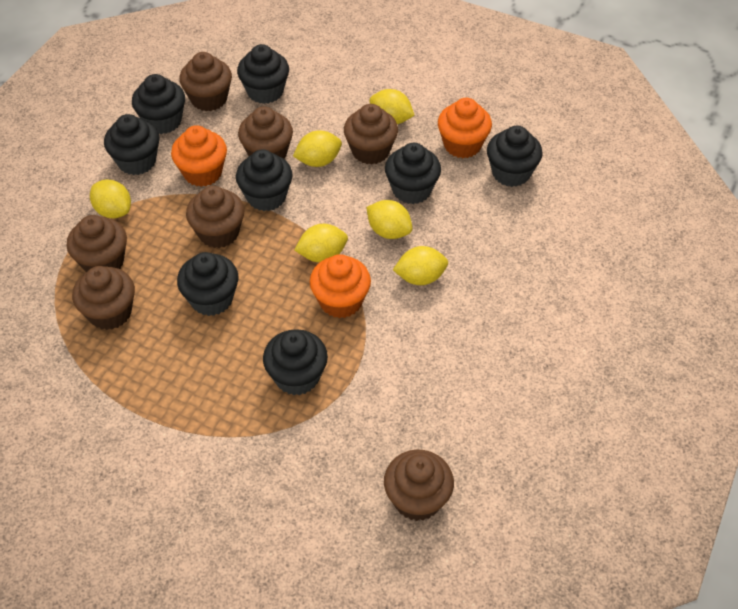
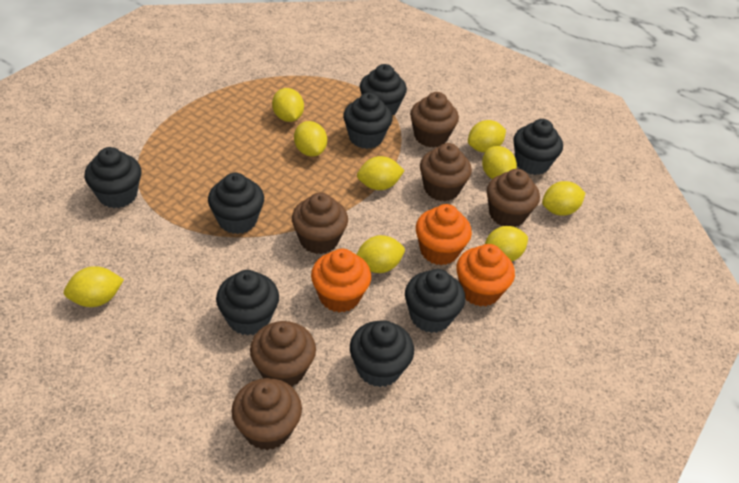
brown cupcake: [67,215,127,272] [72,266,135,330] [179,52,232,111] [186,186,245,248] [238,107,293,159] [344,104,398,164] [384,450,454,521] = 7 -> [231,378,302,450] [250,321,316,387] [292,193,348,254] [410,92,459,148] [420,143,472,201] [487,169,540,227] = 6
yellow lemon: [90,179,131,218] [293,130,342,167] [295,224,348,263] [366,200,412,239] [369,89,415,124] [393,246,448,285] = 6 -> [64,266,124,307] [272,88,304,122] [294,121,327,157] [356,235,405,273] [357,156,405,190] [468,120,506,153] [482,146,517,179] [485,226,528,262] [542,181,585,216] = 9

